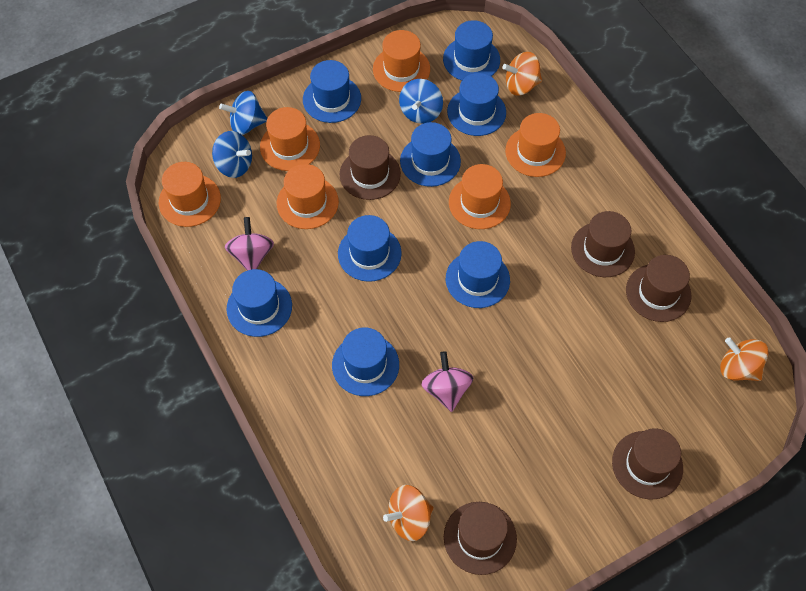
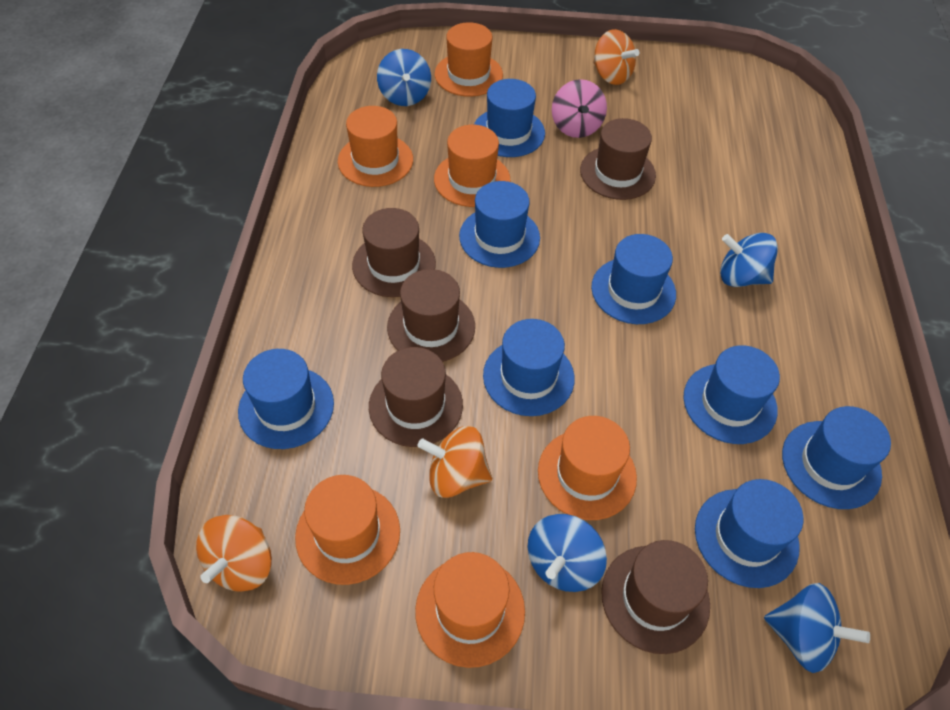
blue spinning top: [212,131,252,178] [219,91,268,135] [399,79,443,124] = 3 -> [377,49,431,106] [528,514,607,592] [720,233,778,287] [764,583,870,673] = 4
pink spinning top: [225,217,274,271] [421,351,473,412] = 2 -> [552,79,607,138] = 1

